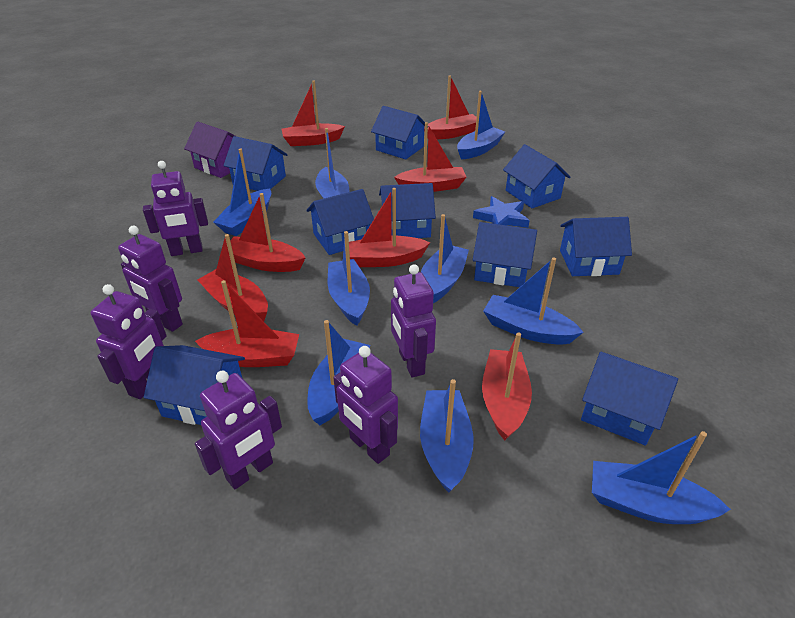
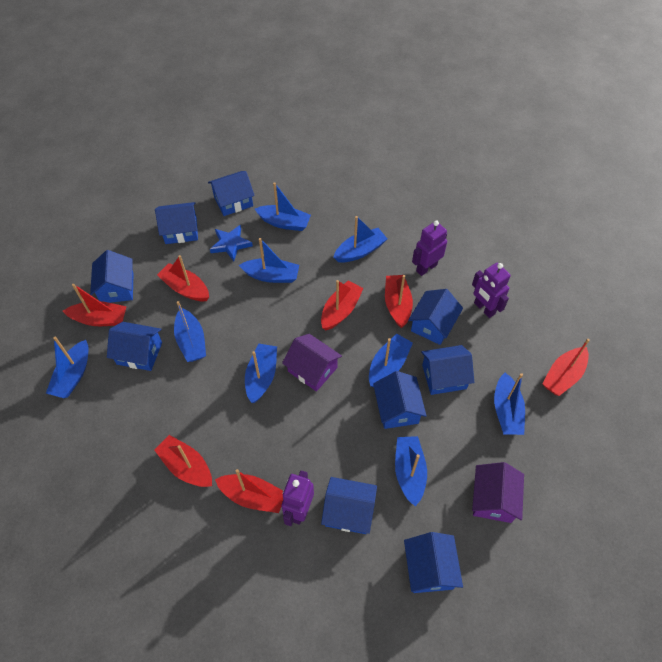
purple house: [184,122,237,178] = 1 -> [282,334,342,392] [472,462,524,523] = 2
purple robot: [91,284,167,399] [118,226,183,332] [143,161,208,256] [195,371,282,489] [333,346,398,464] [391,264,436,378] = 6 -> [281,470,314,526] [412,220,447,276] [472,263,511,318] = 3
red boat: [195,280,299,367] [198,234,268,321] [230,193,306,272] [282,80,345,146] [349,188,430,267] [394,122,466,192] [424,76,477,139] [482,332,532,440] = 8 -> [63,284,127,326] [154,435,212,487] [157,255,209,301] [215,469,283,513] [321,280,364,330] [385,275,413,328] [542,339,590,396] = 7

